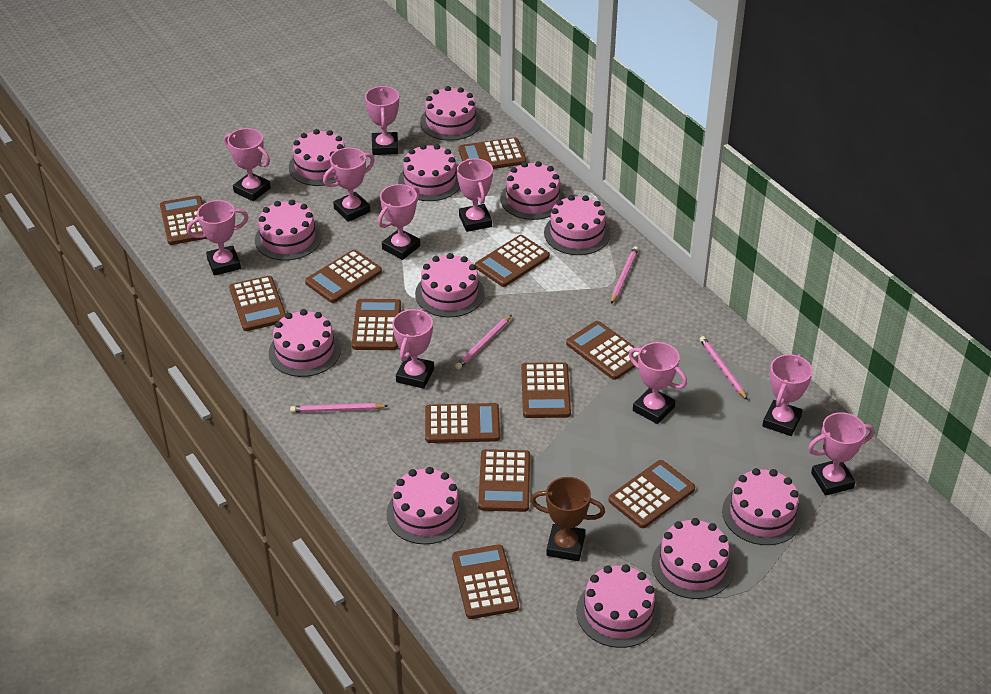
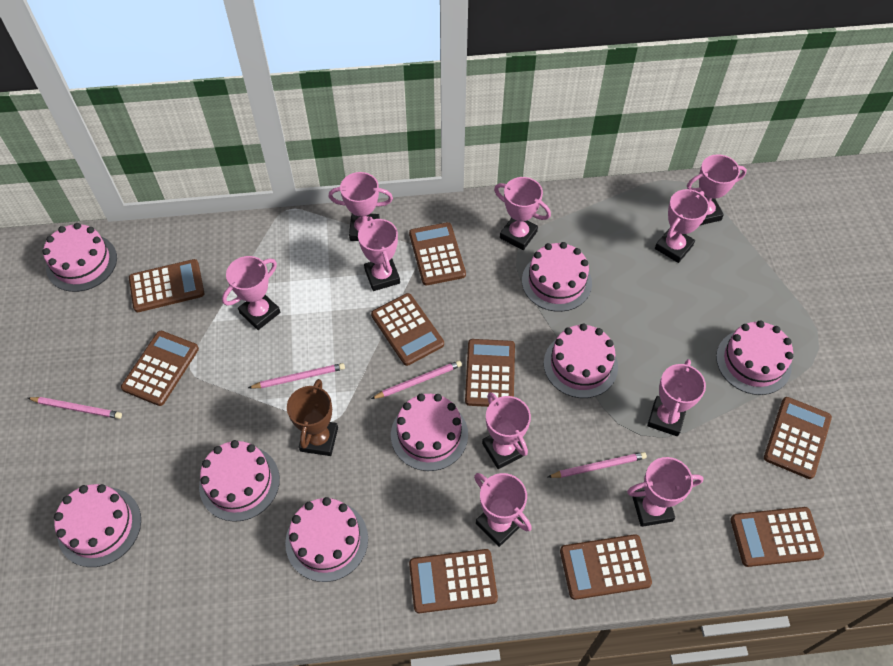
brown calculator: [160,196,207,245] [229,276,286,331] [305,250,382,303] [352,299,401,350] [425,403,500,443] [452,545,519,619] [459,137,526,169] [475,235,550,287] [478,449,530,512] [521,362,571,418] [566,321,639,380] [608,460,695,528] = 12 -> [121,331,199,406] [129,259,204,312] [371,293,444,366] [409,222,466,285] [409,549,498,613] [465,339,515,407] [560,534,652,600] [730,507,824,567] [764,397,832,479] = 9
pink cake: [255,200,322,261] [269,309,341,377] [289,129,345,186] [386,467,466,545] [398,144,460,201] [415,253,485,317] [420,86,481,141] [500,161,565,220] [544,195,611,255] [576,564,661,648] [652,518,734,599] [722,468,803,545] = 12 -> [43,223,117,292] [54,484,141,567] [199,440,280,522] [285,497,368,582] [391,394,468,471] [522,242,592,312] [544,323,618,398] [716,320,793,395] = 8

